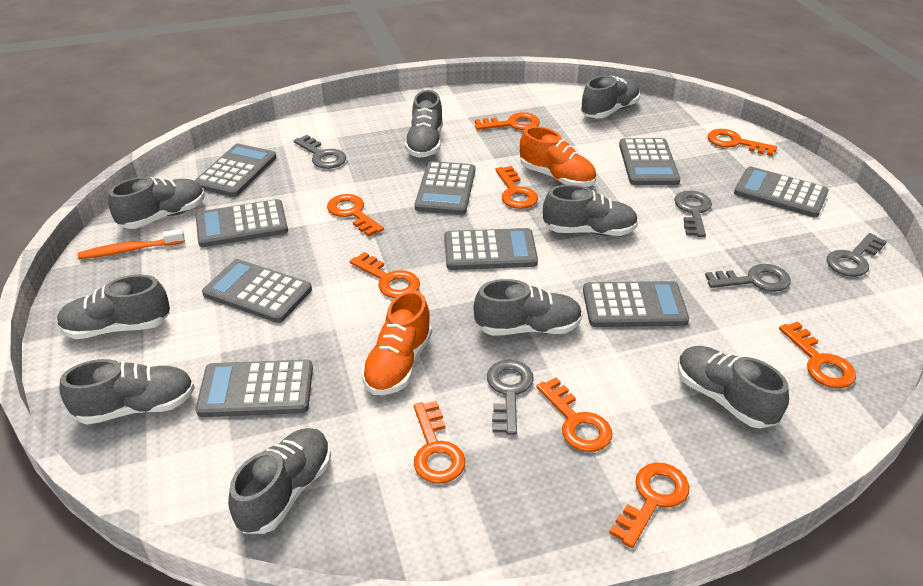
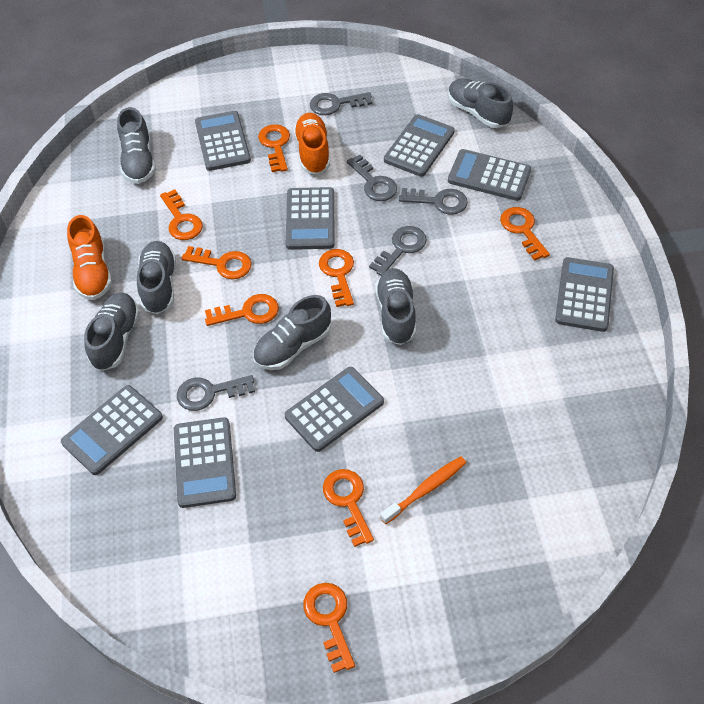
grey calculator: [194,144,276,197] [196,199,288,247] [196,359,313,417] [202,259,312,323] [415,161,475,215] [444,228,538,270] [583,281,689,327] [619,138,680,185] [734,167,829,217] = 9 -> [61,385,163,475] [174,417,236,508] [195,111,251,171] [285,367,384,452] [286,187,335,250] [384,114,455,177] [448,149,531,201] [555,257,614,332] = 8
grey shoe: [57,274,170,339] [59,359,195,425] [108,177,205,229] [228,428,331,534] [405,90,443,158] [474,279,583,336] [543,185,638,236] [581,75,640,118] [678,346,789,429] = 9 -> [84,293,140,371] [117,107,156,184] [137,241,176,314] [253,295,331,370] [375,268,416,345] [448,78,513,128] = 6
orange key: [327,194,384,237] [350,252,420,298] [414,401,465,484] [475,112,540,130] [496,166,538,209] [537,377,612,452] [609,463,689,548] [708,129,777,156] [779,321,856,388] = 9 -> [160,189,203,240] [181,246,252,279] [205,294,279,326] [258,124,290,172] [303,583,355,673] [319,249,354,307] [323,469,374,547] [500,207,550,261] = 8

